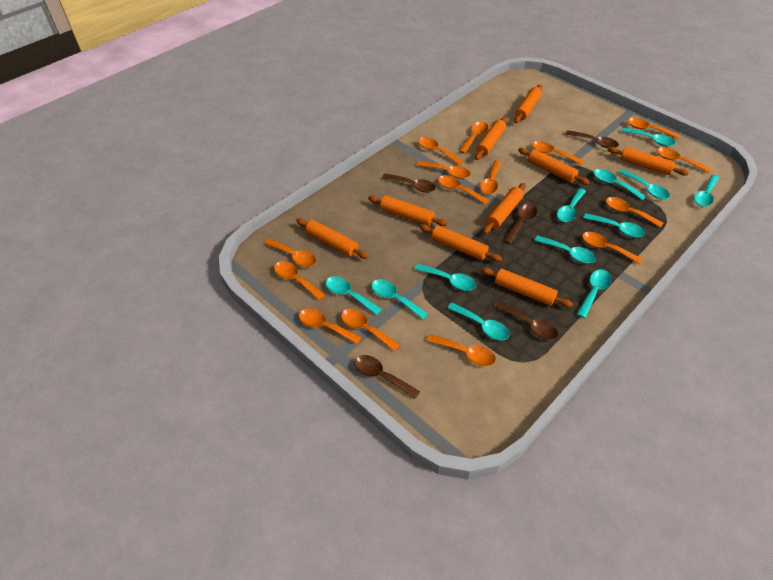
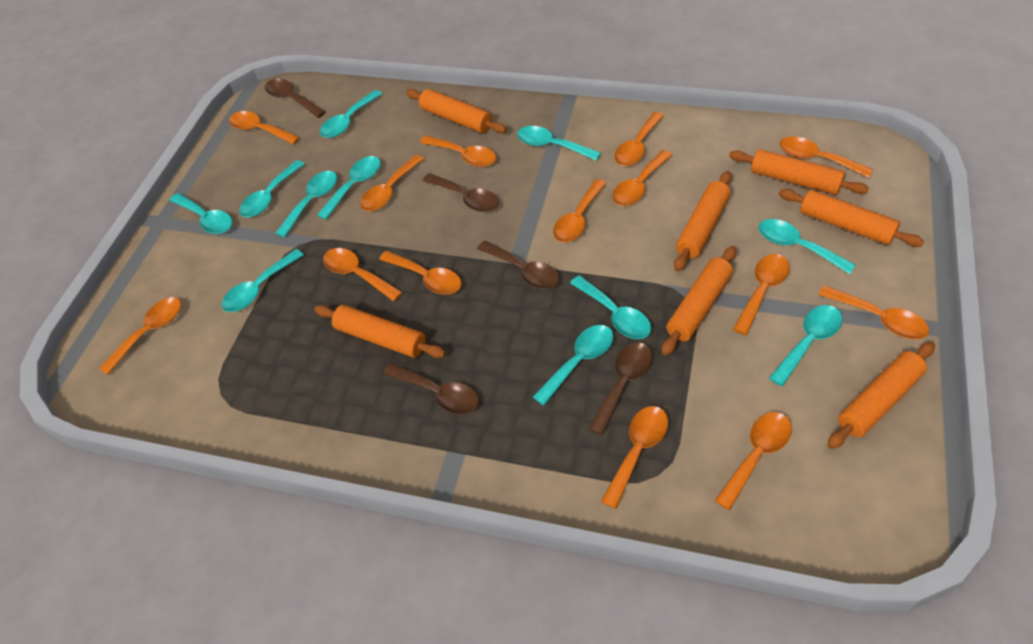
orange rolling pin: [296,218,369,259] [368,196,447,226] [419,224,502,262] [475,117,507,160] [481,267,573,307] [483,183,526,234] [514,85,542,123] [518,148,589,185] [608,147,689,176] = 9 -> [314,305,446,358] [406,89,507,133] [661,246,736,356] [674,171,732,271] [729,149,869,195] [779,189,924,247] [827,342,935,449] = 7
orange spoon: [264,238,316,267] [274,261,326,301] [299,309,362,344] [341,309,400,351] [417,161,471,179] [418,137,463,165] [427,334,496,366] [438,175,489,204] [459,122,489,154] [480,161,501,195] [532,141,584,165] [582,232,643,264] [606,197,663,228] [627,118,680,139] [657,147,711,173] = 15 -> [99,297,181,375] [229,111,300,145] [323,248,402,302] [360,155,424,211] [379,251,461,295] [420,135,496,167] [553,179,607,243] [601,406,668,509] [612,150,672,206] [614,112,664,166] [715,412,792,510] [733,254,789,335] [779,136,873,178] [818,285,929,339] = 14
turquoise spoon: [325,276,382,315] [371,279,428,319] [415,264,476,291] [448,302,510,340] [534,235,596,263] [557,188,586,222] [577,269,611,318] [583,213,645,237] [594,169,646,200] [618,169,670,199] [621,127,675,146] [694,175,719,207] = 12 -> [170,193,232,234] [221,249,304,312] [239,160,305,217] [276,171,337,237] [317,156,381,220] [320,90,382,138] [517,126,601,161] [533,325,613,405] [570,275,651,339] [758,219,856,274] [769,305,842,386] = 11

